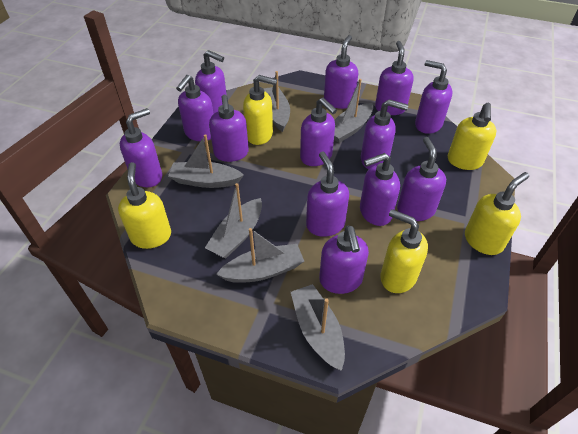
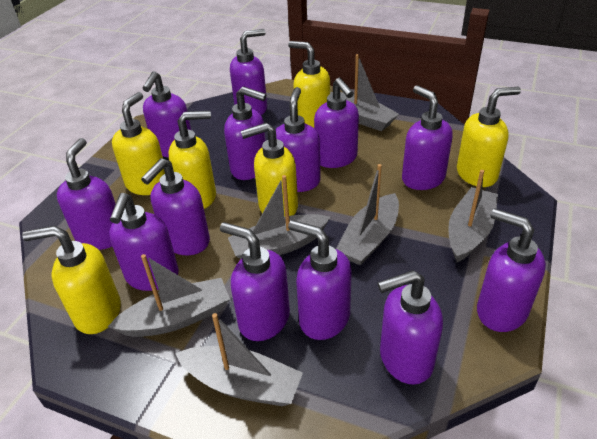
yellow soap dispenser: [118,162,171,249] [243,75,277,145] [380,209,428,293] [448,103,497,170] [465,172,529,255] = 5 -> [22,226,121,334] [112,92,165,195] [169,111,216,209] [241,123,298,216] [288,41,330,128] [457,87,521,187] = 6

